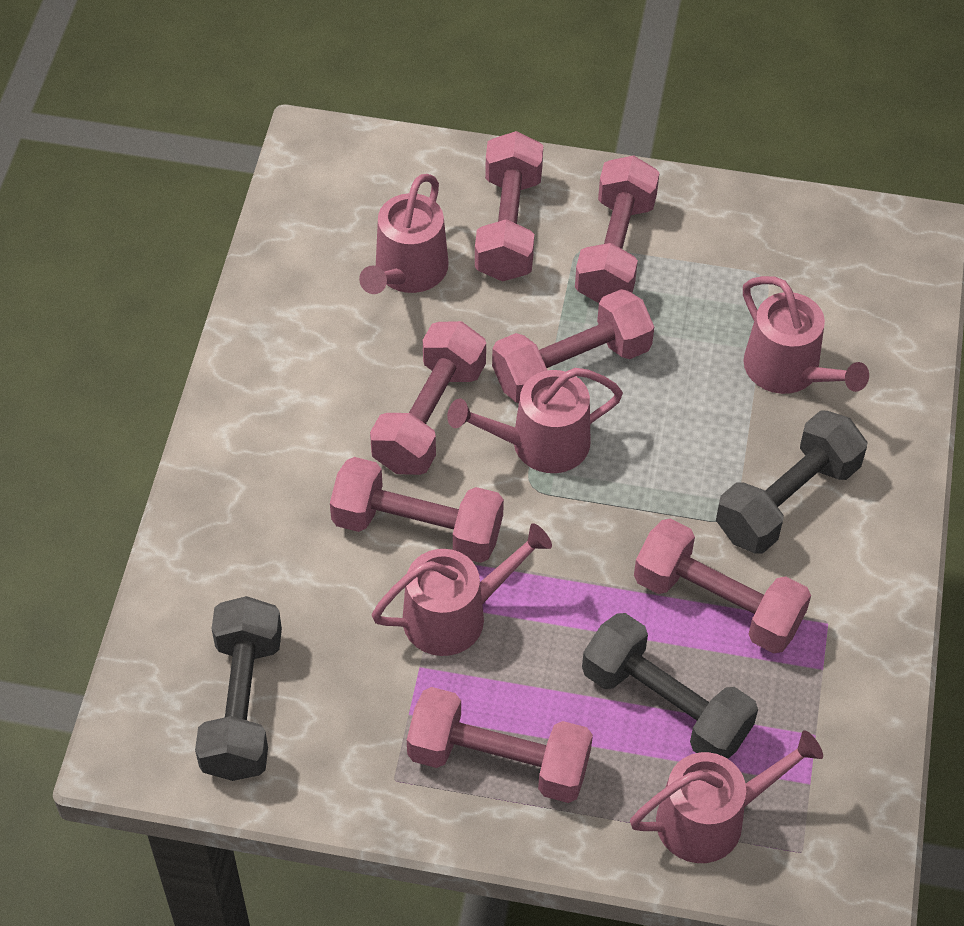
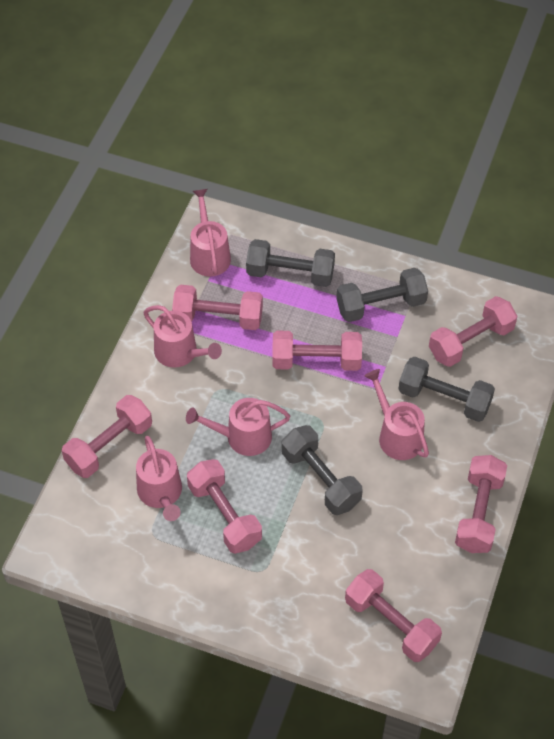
grey dumbbell: [195,596,282,781] [582,613,758,759] [716,410,867,554] = 3 -> [246,239,335,287] [282,425,362,515] [336,268,428,322] [398,357,495,422] = 4

